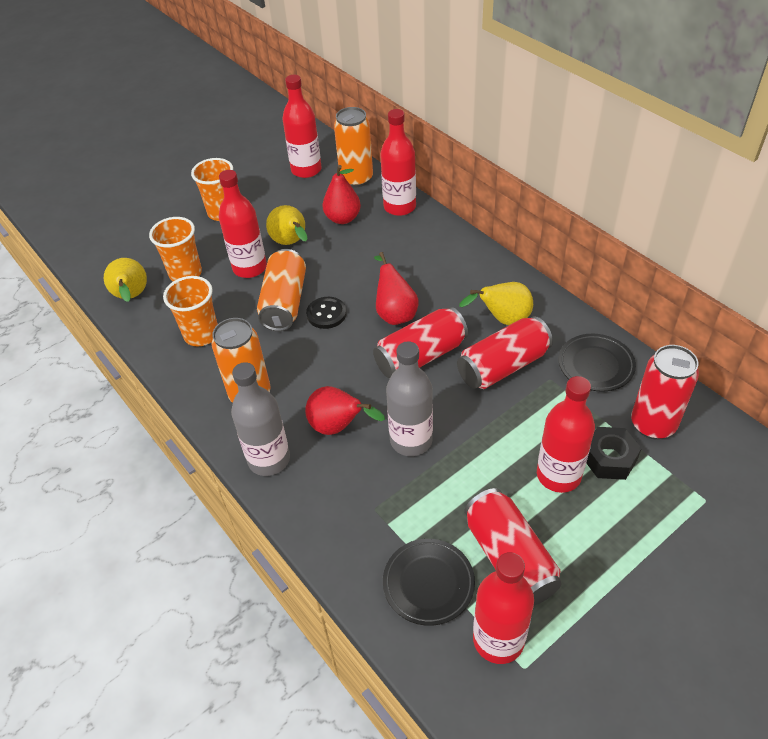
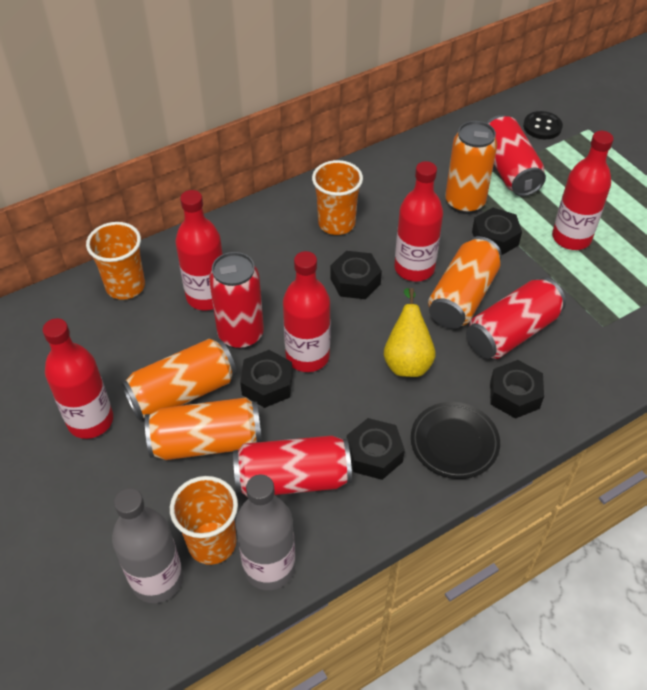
black nut: [587,427,642,480] = 1 -> [240,350,293,408] [330,251,382,299] [347,418,405,480] [472,208,522,255] [490,360,544,419] = 5
black plate: [383,539,475,626] [559,334,636,392] = 2 -> [411,402,500,479] = 1
orange can: [212,318,271,403] [257,249,306,331] [334,107,373,187] = 3 -> [121,339,236,420] [145,397,262,460] [428,236,502,329] [445,121,497,214] = 4
red pear: [305,386,385,435] [322,165,361,224] [374,252,419,325] = 3 -> none = 0
yellow pear: [104,258,147,302] [266,205,308,245] [459,282,533,325] = 3 -> [384,288,435,377] = 1

